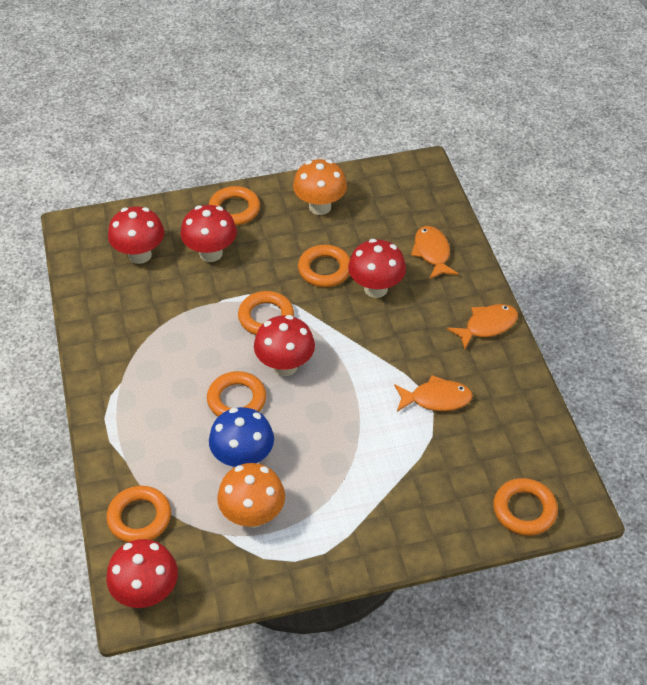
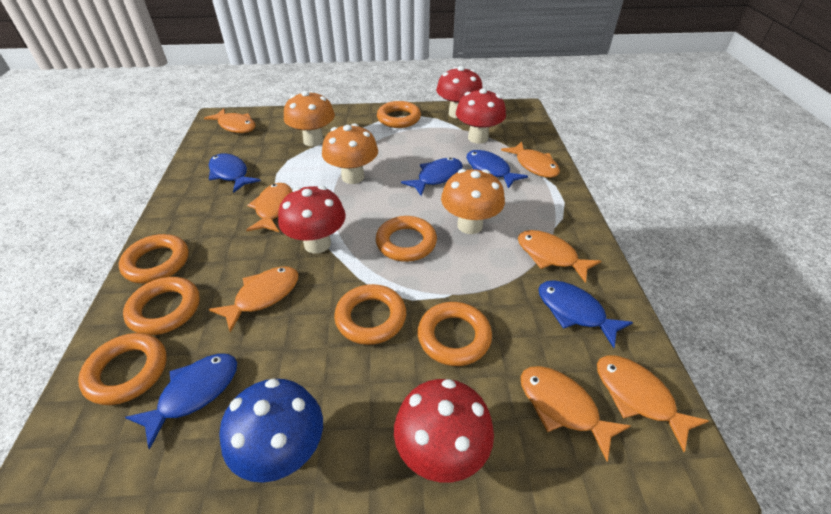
blue fish: none = 0 -> [125,354,237,449] [209,154,261,193] [401,158,463,196] [466,150,528,189] [539,280,633,348] = 5
orange fish: [394,375,473,412] [411,226,458,279] [447,304,518,349] = 3 -> [204,108,256,133] [209,266,298,333] [246,183,292,232] [501,141,560,178] [518,230,601,283] [520,366,631,461] [597,356,709,452] = 7
orange mushroom: [217,463,285,528] [293,159,347,215] = 2 -> [284,91,335,147] [322,124,378,184] [441,169,505,234] = 3
orange ring: [106,486,171,543] [207,371,266,417] [209,186,260,225] [238,291,294,335] [298,245,350,287] [493,478,558,536] = 6 -> [78,333,167,405] [119,234,189,284] [123,277,200,335] [334,284,406,345] [376,216,437,262] [377,101,421,128] [418,302,492,366] = 7
red mushroom: [106,539,178,608] [108,207,164,264] [181,205,237,262] [254,315,315,376] [348,239,406,298] = 5 -> [278,186,346,254] [394,379,494,482] [436,66,482,119] [456,88,506,144] = 4

